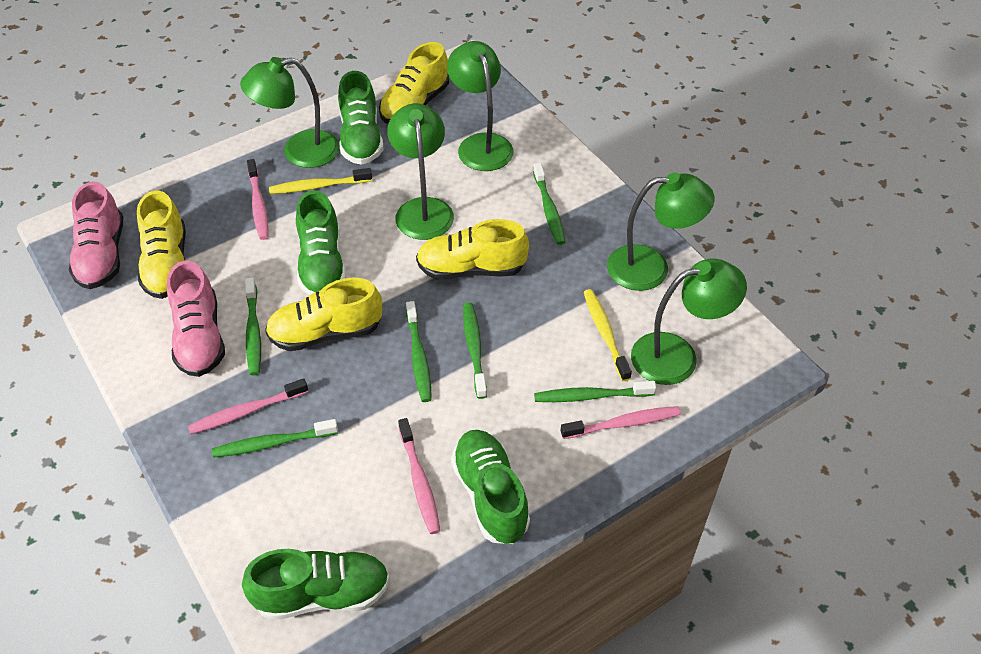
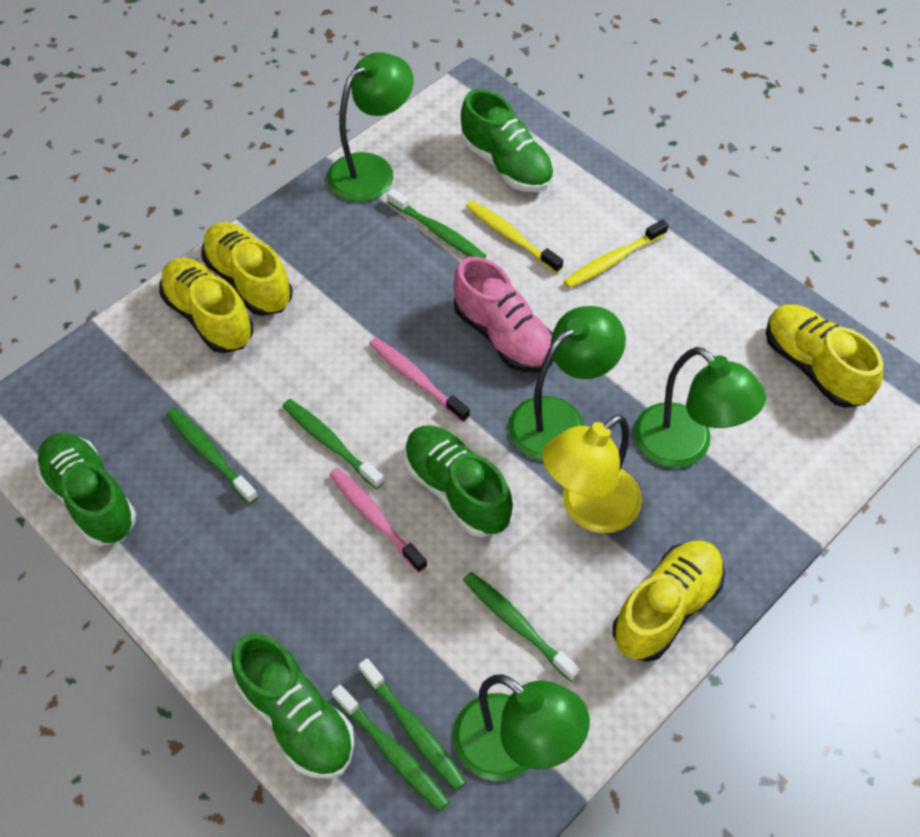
green lamp: [240,57,340,168] [387,103,454,240] [447,41,513,171] [607,173,715,291] [631,259,747,385] = 5 -> [327,52,413,202] [453,674,590,781] [508,306,626,461] [634,347,766,468] = 4
pink shoe: [69,181,123,289] [167,261,225,377] = 2 -> [453,257,554,373] = 1
pink toothbrush: [188,378,308,434] [247,159,269,240] [398,418,440,534] [561,406,681,439] = 4 -> [330,468,427,573] [369,337,470,422] = 2
yellow lamp: none = 0 -> [542,415,642,533] = 1

